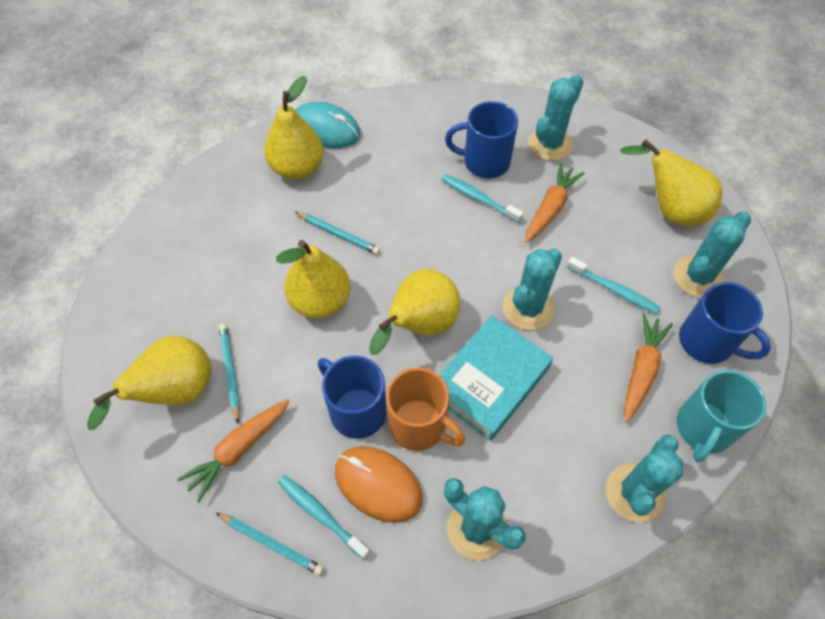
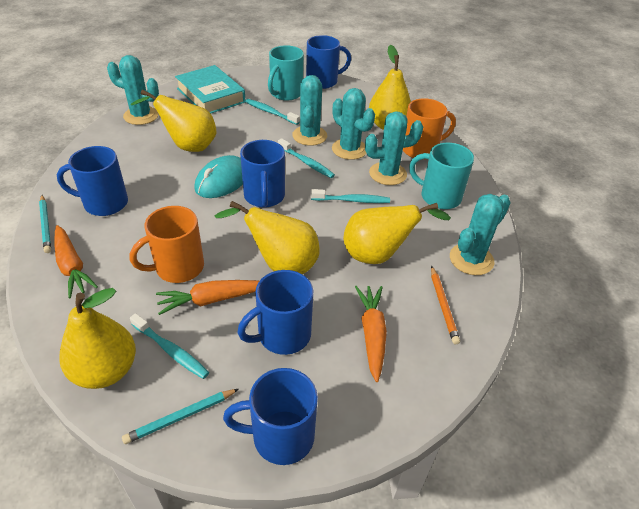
blue mug: [318,356,387,439] [445,101,518,178] [679,282,771,364] = 3 -> [57,146,128,216] [223,368,318,465] [237,270,313,355] [240,140,285,208] [306,35,351,89] = 5
orange mouse: [335,446,422,523] = 1 -> none = 0
orange mug: [386,368,465,451] = 1 -> [130,206,204,283] [403,98,456,160] = 2
orange pencil: none = 0 -> [431,266,460,344] = 1
turquoise mug: [677,370,766,462] = 1 -> [268,45,304,101] [409,143,474,209] = 2
turquoise pencil: [216,513,324,575] [219,324,240,424] [295,212,380,255] = 3 -> [39,195,51,253] [122,389,238,444] = 2
turquoise toothbrush: [278,475,370,560] [441,174,524,223] [567,257,661,314] = 3 -> [130,313,209,379] [245,99,300,125] [278,138,335,178] [311,189,390,203] = 4

